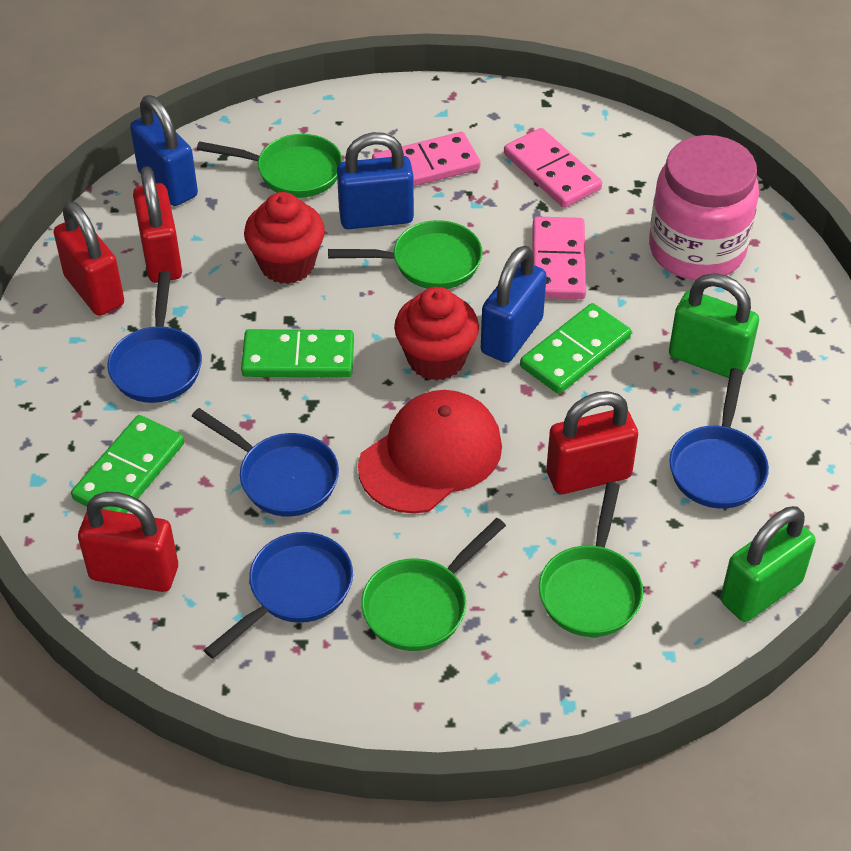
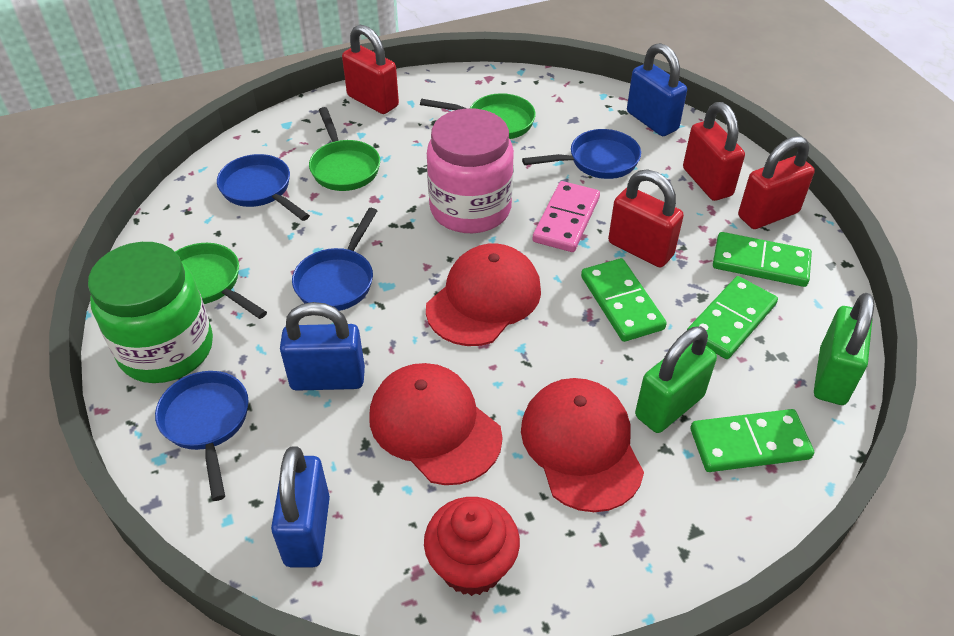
green domino: [71,415,184,513] [241,329,354,378] [520,303,631,394] = 3 -> [581,258,667,342] [687,276,778,359] [691,409,814,472] [713,232,812,287] = 4
green jar: none = 0 -> [88,242,213,383] = 1
green pan: [197,134,343,198] [328,220,482,289] [361,518,506,651] [539,482,643,637] = 4 -> [175,243,267,319] [309,107,380,191] [420,93,536,139] = 3
pink domino: [372,132,480,186] [504,128,602,208] [533,217,586,299] = 3 -> [532,181,600,252] = 1
red cap: [358,390,502,514] = 1 -> [369,363,503,485] [426,243,541,346] [521,378,644,512] = 3
red cupcake: [244,192,325,284] [394,287,479,381] = 2 -> [424,497,520,596] = 1

